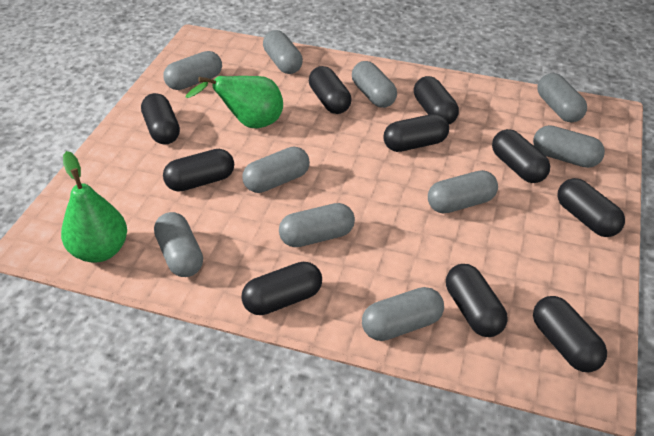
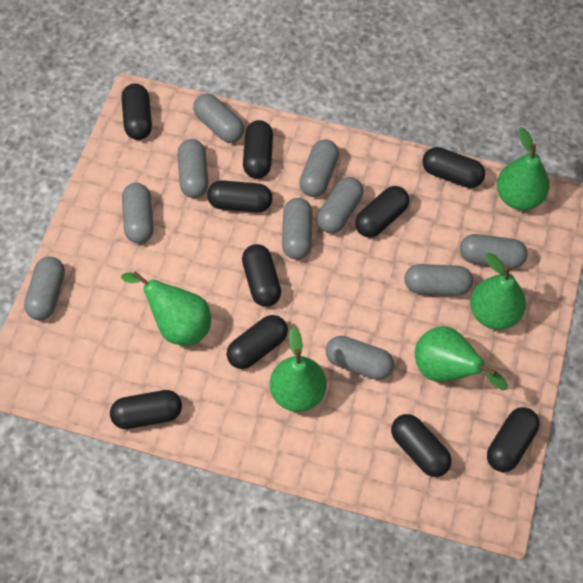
green pear: [61,151,127,263] [186,76,283,128] = 2 -> [121,271,211,345] [270,327,327,412] [415,326,508,391] [470,253,526,330] [497,127,550,210] = 5

